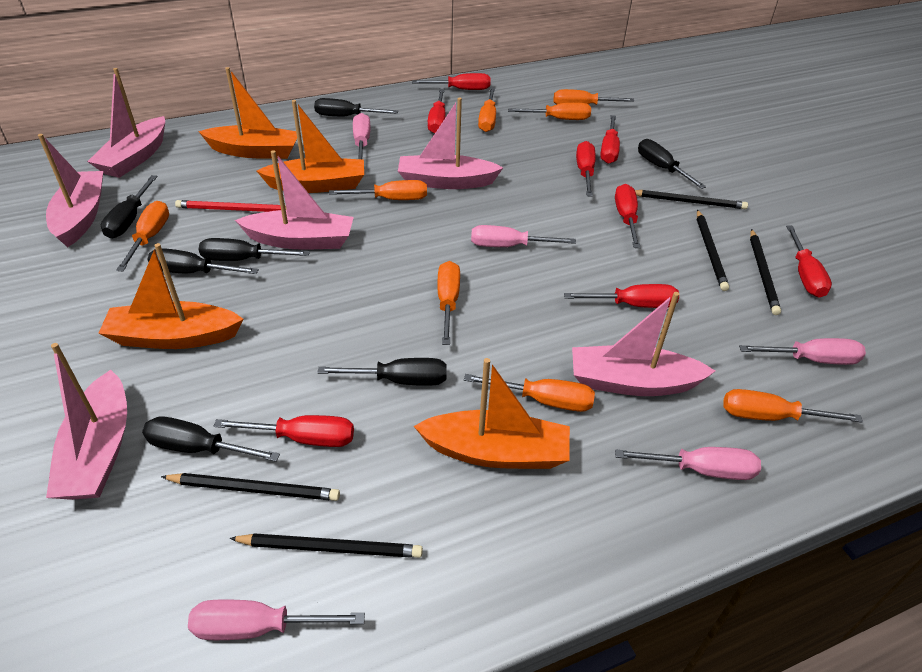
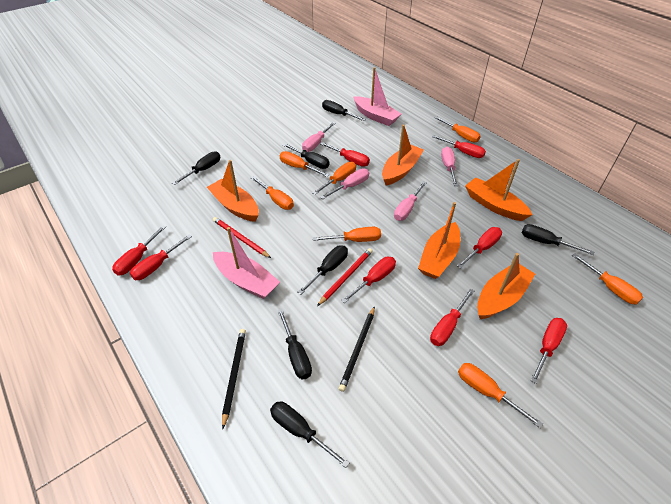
black pencil: [161,473,340,501] [229,533,423,558] [635,190,748,209] [697,210,729,291] [750,229,781,315] = 5 -> [222,329,246,429] [339,306,375,392] = 2
orange boat: [98,243,243,349] [198,67,297,159] [257,100,364,193] [414,358,570,469] = 4 -> [207,160,259,222] [382,124,424,186] [418,202,460,279] [465,159,532,221] [477,253,535,319] = 5
orange screwdriver: [116,201,169,271] [329,180,427,200] [438,261,460,345] [464,374,595,412] [478,87,496,132] [508,103,591,120] [554,89,634,105] [723,389,863,423] = 8 -> [251,176,294,210] [280,151,329,177] [312,162,356,195] [313,227,381,242] [434,116,481,142] [458,363,543,428] [572,253,643,305] = 7
pink boat: [38,134,103,247] [46,343,127,500] [87,68,165,178] [235,150,354,250] [398,98,503,189] [572,292,715,396] = 6 -> [213,227,280,299] [353,67,401,126] = 2
pink screwdriver: [188,600,365,640] [353,113,370,159] [471,225,576,247] [615,447,761,480] [739,338,866,365] = 5 -> [302,122,336,152] [320,169,369,199] [394,181,427,221] [441,147,458,186] = 4
red pencil: [175,200,287,212] = 1 -> [213,217,271,258] [317,248,373,306] = 2

